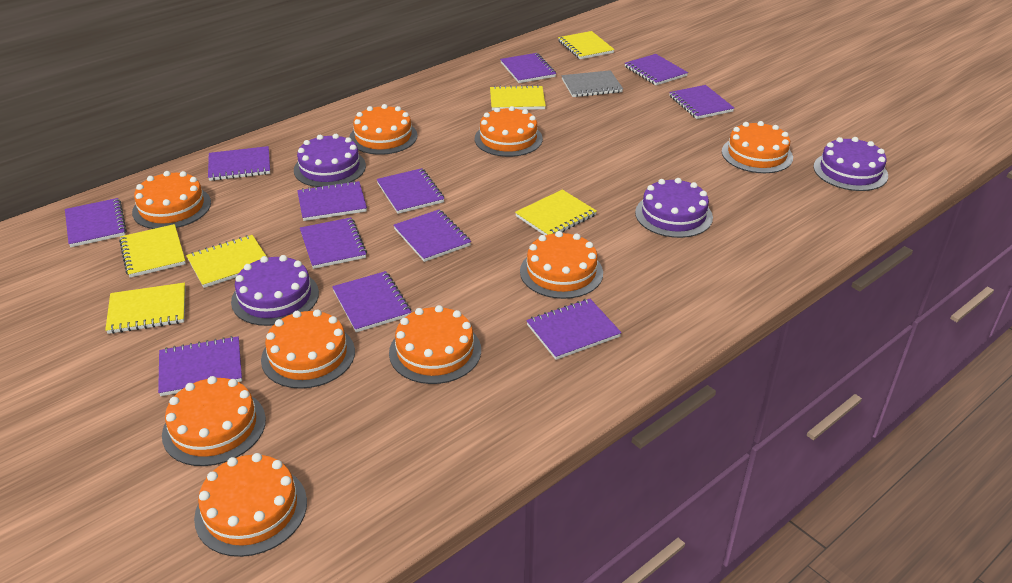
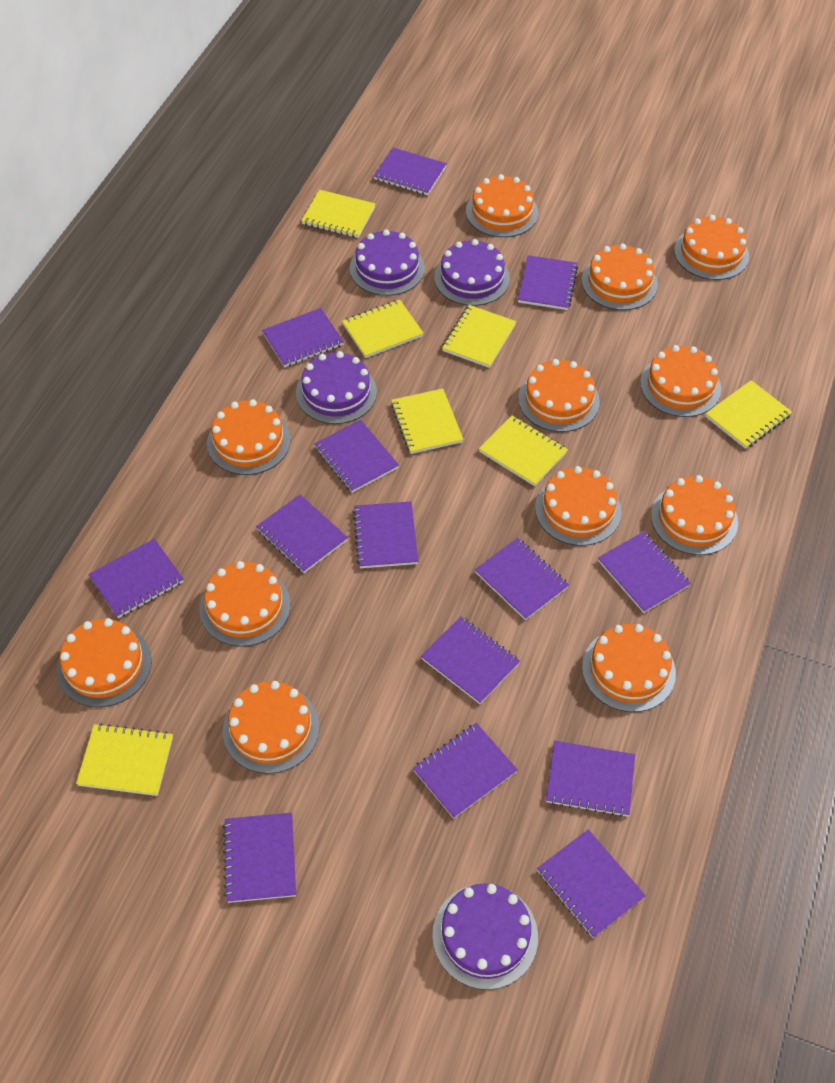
grey notebook: [562,70,623,97] = 1 -> none = 0
orange cake: [132,171,211,229] [162,376,266,466] [194,453,307,557] [261,309,355,389] [349,104,418,155] [389,305,481,384] [475,106,543,157] [520,231,603,299] [722,121,793,173] = 9 -> [57,618,152,707] [199,561,290,647] [207,399,291,475] [223,681,319,774] [466,174,538,237] [518,359,600,432] [535,466,621,546] [582,243,658,310] [582,624,676,712] [640,345,721,417] [651,475,738,555] [674,215,749,280] = 12
purple notebook: [65,198,127,247] [158,336,242,396] [208,146,270,181] [297,181,367,221] [300,218,367,269] [332,271,411,332] [376,168,445,214] [394,209,471,262] [500,53,556,83] [526,299,622,360] [625,54,688,85] [669,85,734,119] = 12 -> [88,539,184,618] [223,813,296,903] [256,494,348,573] [262,308,344,367] [314,420,399,493] [353,502,418,568] [374,148,447,195] [413,723,518,819] [421,616,520,704] [475,538,569,620] [518,255,578,310] [537,829,646,938] [546,741,635,817] [598,532,691,613] = 14
yellow notebook: [105,282,186,334] [119,224,186,278] [186,235,267,288] [490,85,546,110] [515,189,597,235] [558,31,615,59] = 6 -> [76,723,173,796] [301,190,376,238] [342,299,424,358] [391,389,463,454] [442,305,516,368] [479,415,568,486] [705,380,792,449] = 7

